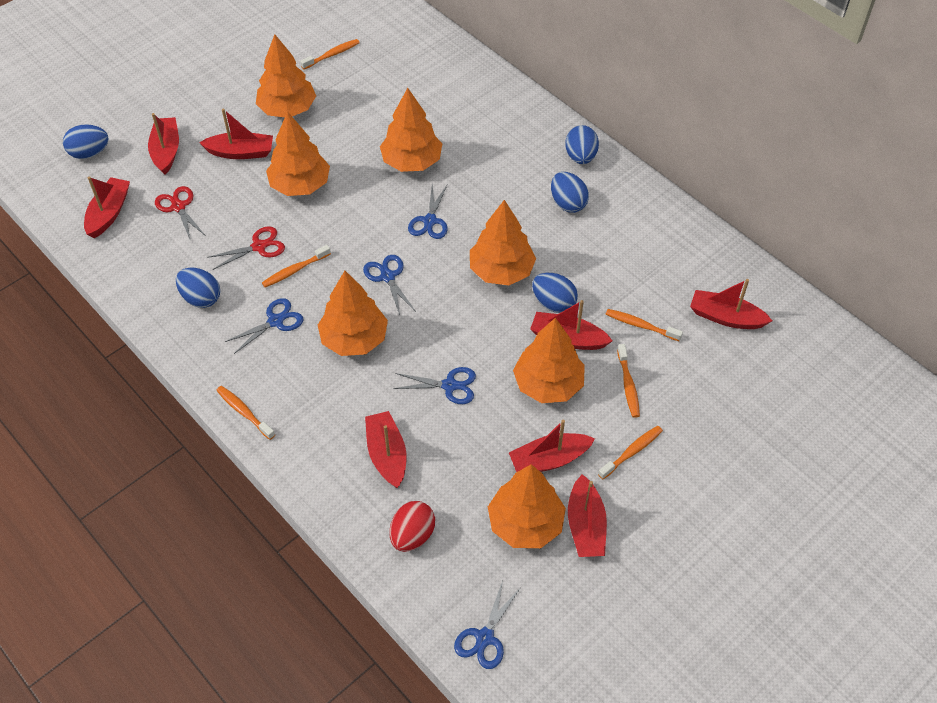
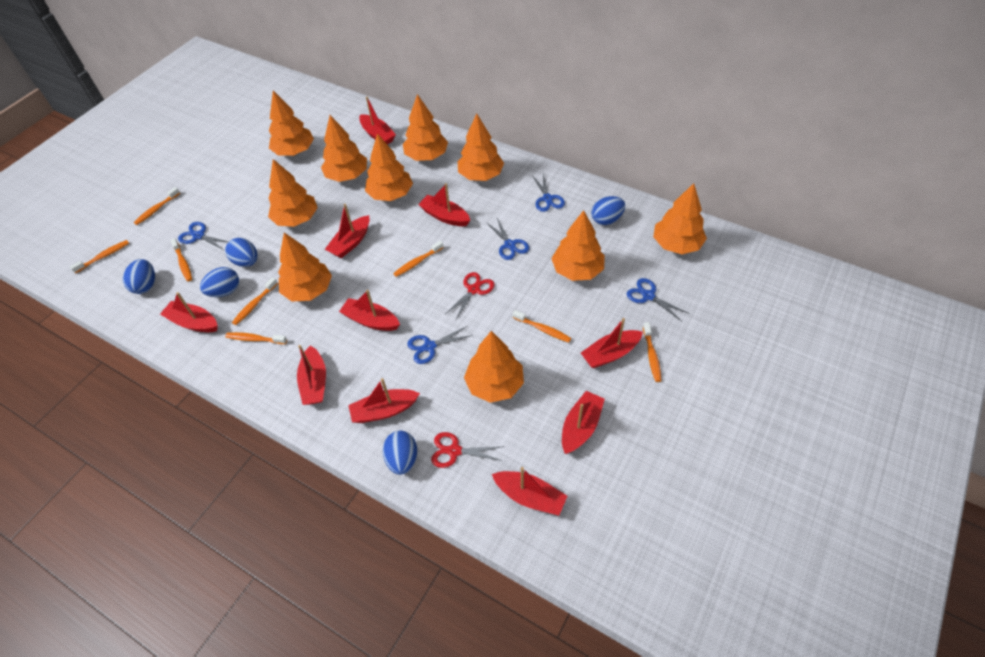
orange toothbrush: [216,386,275,440] [262,245,331,288] [300,39,360,70] [598,426,663,479] [606,309,683,341] [617,344,640,418] = 6 -> [70,240,129,273] [134,187,180,225] [170,238,192,281] [225,332,287,344] [232,277,278,325] [393,241,444,277] [512,310,571,343] [643,322,662,382] = 8
orange tree: [256,34,316,117] [266,111,330,196] [318,271,388,356] [380,88,442,172] [470,200,536,285] [488,464,566,548] [513,318,585,403] = 7 -> [268,159,318,227] [269,91,314,156] [278,233,332,302] [321,115,367,182] [365,133,413,201] [403,94,448,161] [458,114,504,181] [464,331,524,403] [551,210,605,281] [653,183,707,254] = 10
red boat: [84,176,130,238] [148,113,179,175] [199,109,273,159] [365,411,406,488] [509,420,595,472] [530,300,612,350] [568,474,607,557] [690,279,772,329] = 8 -> [160,292,218,332] [297,345,326,405] [325,204,370,258] [339,290,400,331] [348,378,420,423] [359,97,396,145] [418,183,470,226] [492,467,567,516] [562,391,605,454] [581,318,643,368] = 10
red egg: [390,501,435,552] = 1 -> none = 0

